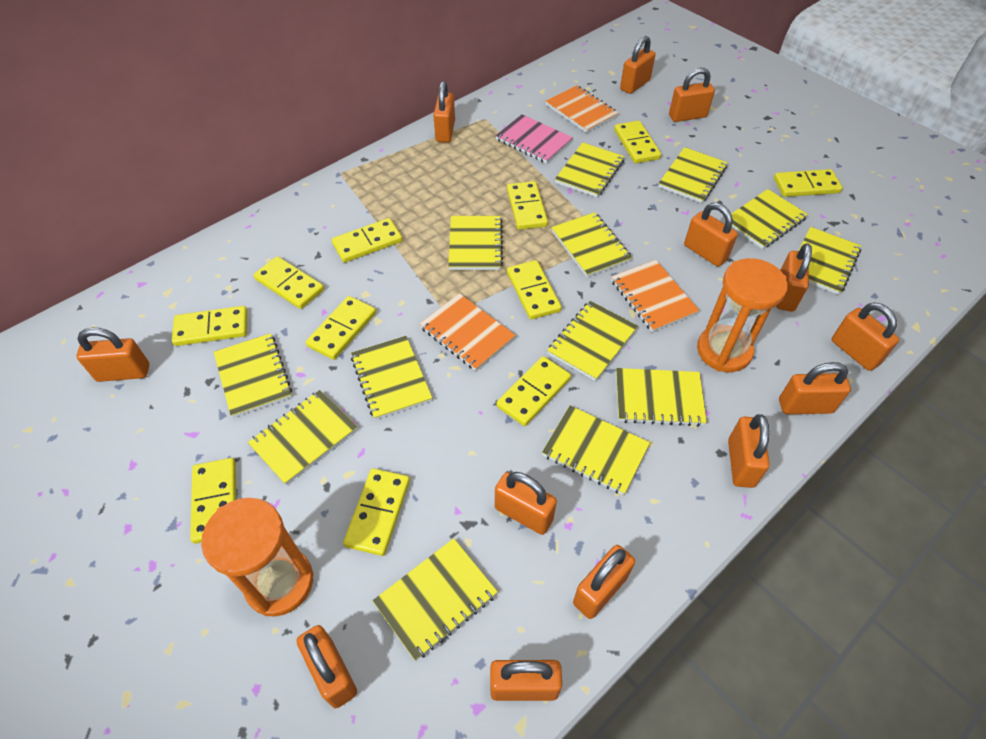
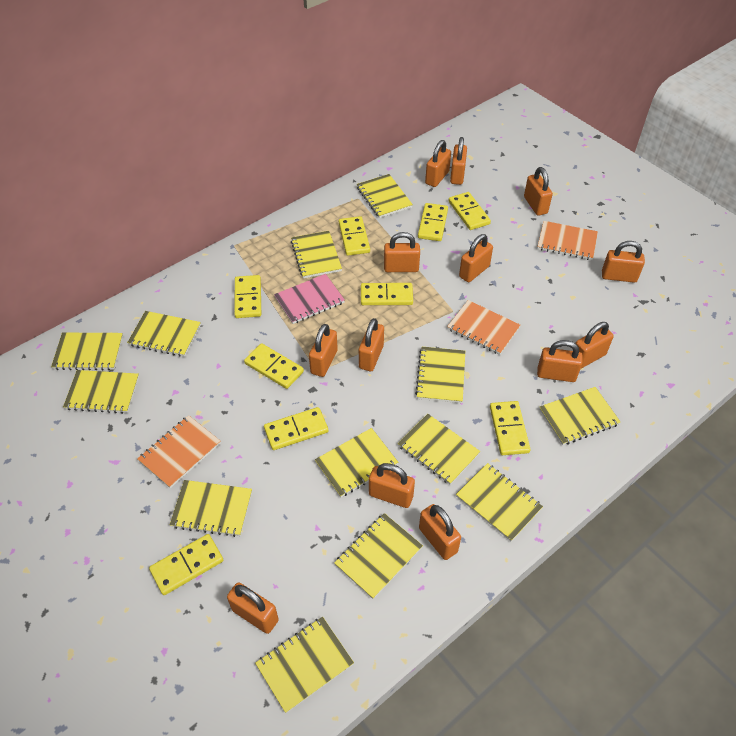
orange hourglass: [201,498,313,617] [697,258,788,372] = 2 -> none = 0
yellow domino: [172,306,247,346] [190,458,236,544] [254,256,324,309] [306,296,376,360] [332,218,402,263] [343,468,410,556] [497,356,571,426] [507,181,548,230] [507,260,562,320] [614,121,661,163] [774,169,843,197] = 11 -> [149,534,223,595] [234,275,261,318] [244,343,304,389] [264,407,328,450] [339,216,370,256] [361,283,413,305] [418,203,448,241] [449,192,491,230] [490,401,531,455] = 9

